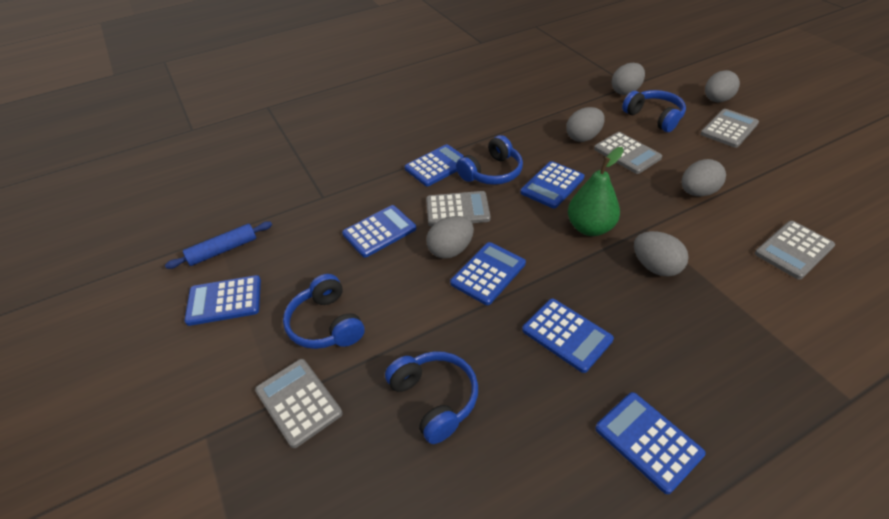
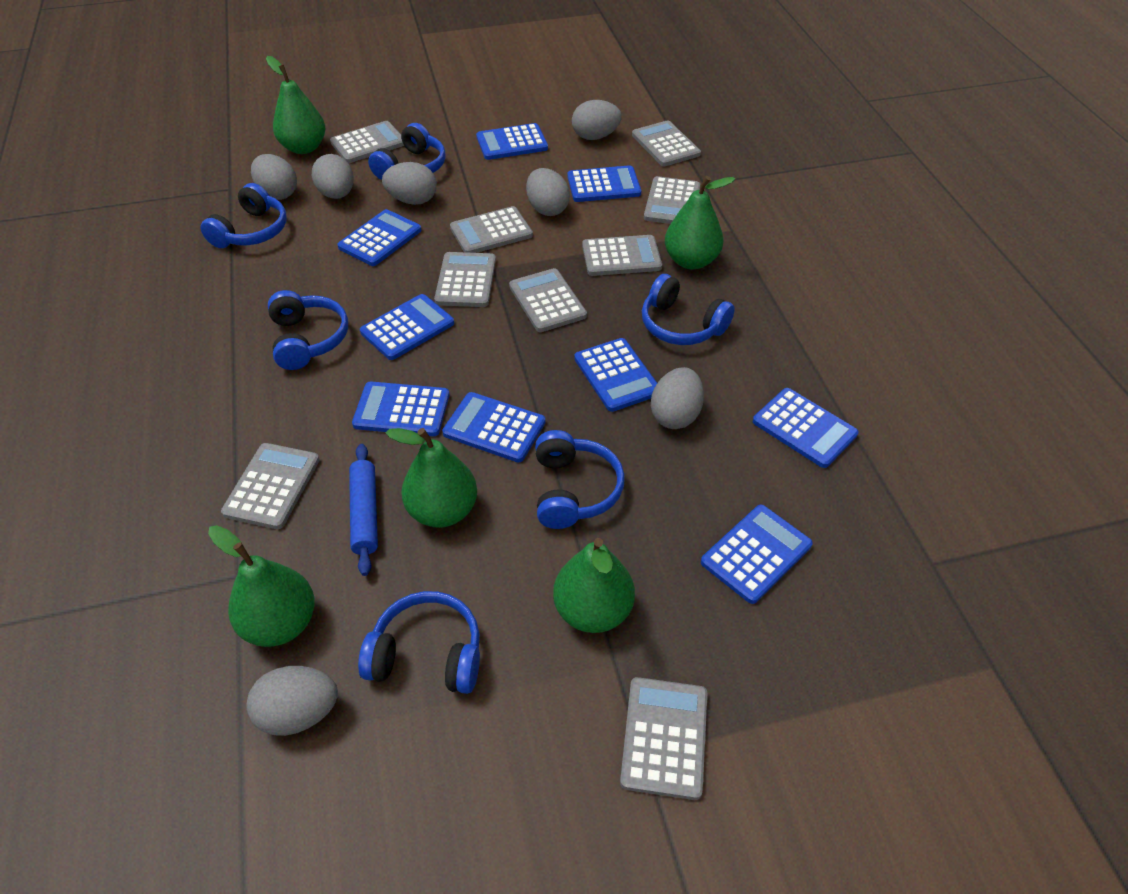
blue calculator: [184,275,261,326] [342,205,416,258] [405,144,464,186] [450,242,526,305] [520,161,584,208] [522,299,614,373] [595,392,705,494] = 7 -> [337,209,421,266] [352,381,450,436] [360,294,454,360] [442,392,546,462] [476,123,548,160] [567,165,641,202] [574,338,657,412] [701,505,813,604] [753,388,859,468] = 9
blue headphones: [283,274,365,349] [385,351,478,444] [456,135,523,185] [622,90,686,132] = 4 -> [200,183,287,248] [268,290,348,370] [358,591,480,694] [368,123,446,180] [535,430,625,529] [642,274,735,345] = 6
green pear: [568,147,624,236] = 1 -> [208,525,315,647] [266,56,325,154] [386,428,477,528] [553,538,635,633] [665,176,735,269] = 5
grey calculator: [255,359,343,448] [426,191,490,227] [594,132,662,174] [701,109,759,148] [755,221,835,280] = 5 -> [221,443,320,529] [330,121,404,163] [434,252,496,307] [450,206,533,253] [509,268,587,332] [582,235,662,276] [620,677,707,800] [632,120,701,166] [644,176,700,224] = 9
grey egg: [426,216,474,259] [566,107,605,142] [612,63,645,95] [634,231,689,277] [681,159,726,197] [705,70,740,102] = 6 -> [246,666,338,736] [251,154,297,200] [312,154,354,199] [382,162,437,205] [526,168,570,216] [572,100,622,140] [651,367,704,429] = 7

